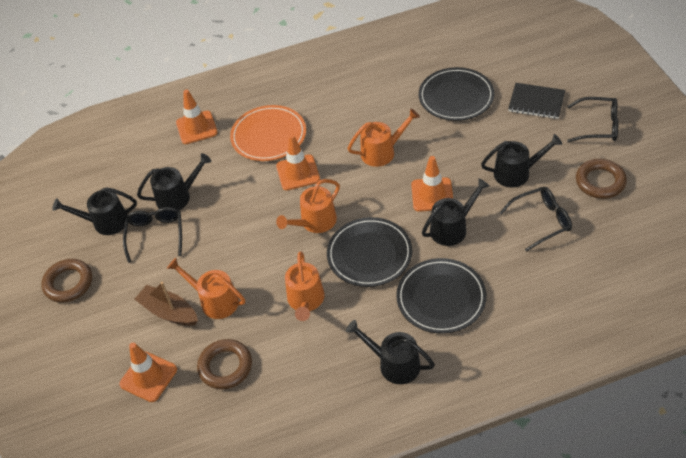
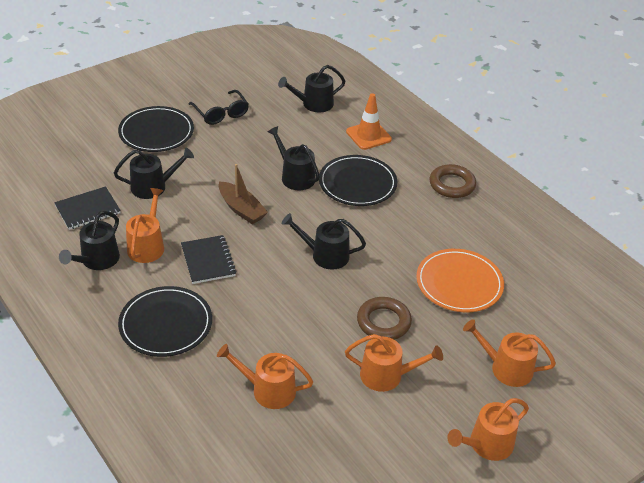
black glasses: [123,207,182,263] [500,187,572,252] [567,97,618,143] = 3 -> [189,90,249,125] = 1
black notebook: [508,83,565,119] = 1 -> [54,186,121,230] [181,235,236,284] = 2
brown ring: [41,259,92,303] [197,339,252,389] [576,159,627,199] = 3 -> [357,297,412,340] [430,164,476,198] = 2
orange traffic cone: [119,343,177,402] [176,90,218,144] [276,134,320,191] [411,156,453,212] = 4 -> [346,93,392,150] = 1
orange watering can: [167,258,245,319] [276,179,340,233] [285,251,325,321] [347,109,420,167] = 4 -> [126,188,164,263] [217,344,313,409] [345,334,443,392] [447,398,529,461] [463,319,556,387] = 5

